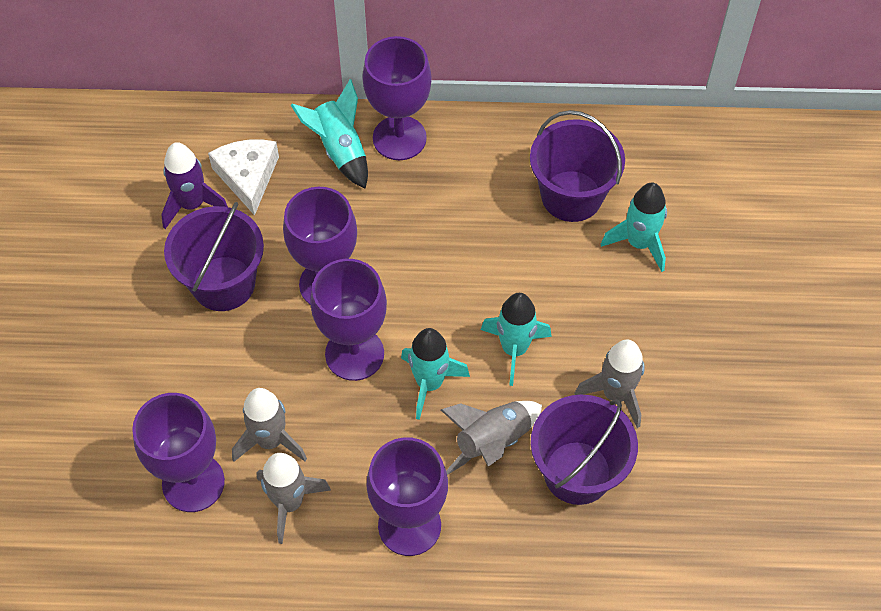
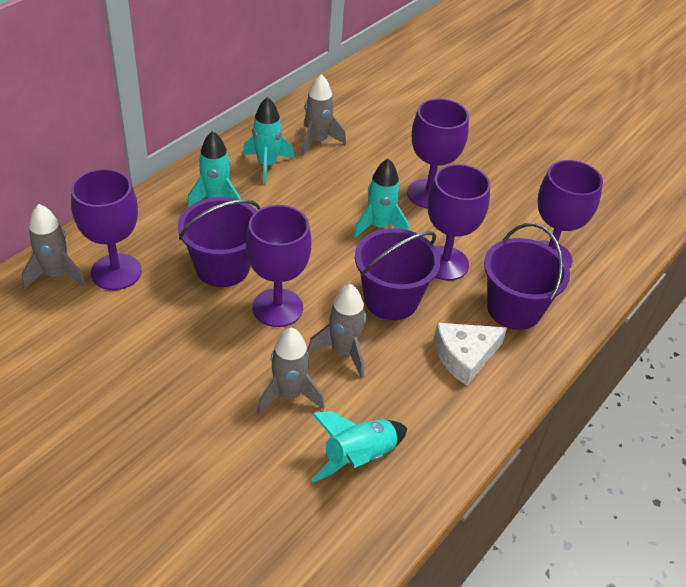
purple rocket: [161,142,228,229] = 1 -> none = 0

